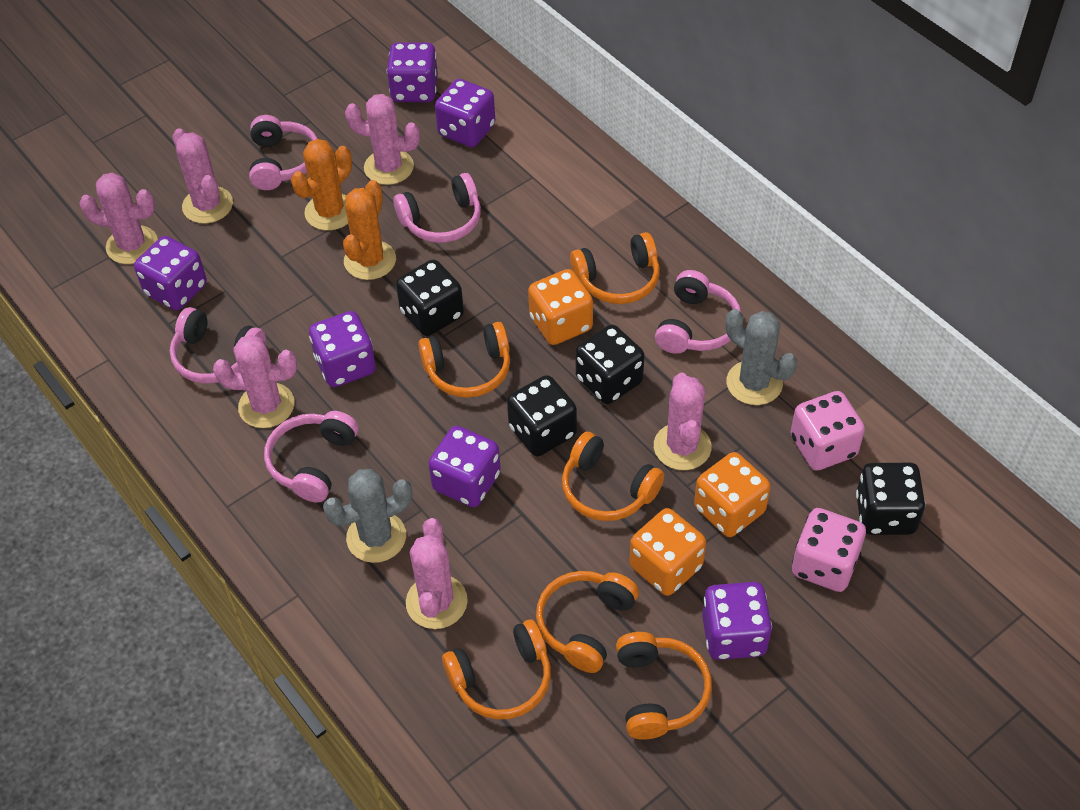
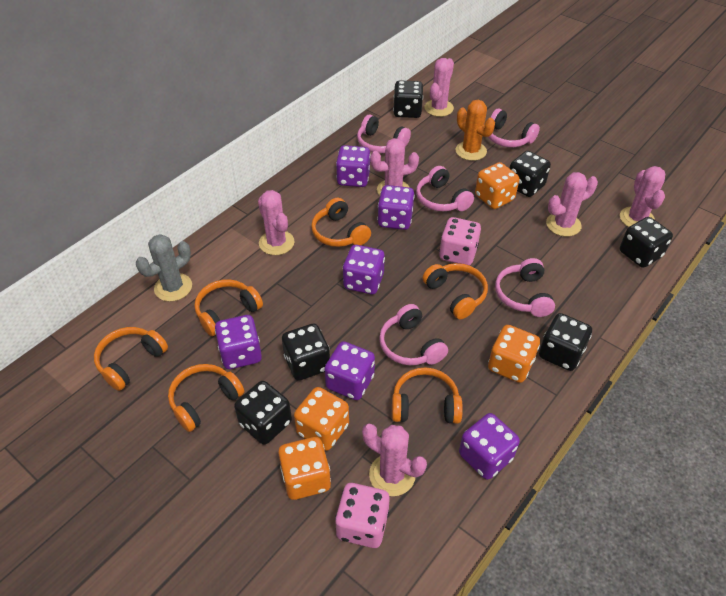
black dice: [396,259,464,336] [507,375,577,456] [576,325,645,404] [856,463,925,535] = 4 -> [234,381,292,445] [282,324,330,381] [393,80,423,118] [509,151,551,197] [539,313,592,371] [620,217,673,268] = 6
grey cactus: [323,469,412,563] [726,309,797,405] = 2 -> [136,234,192,302] = 1
orange cactus: [291,139,352,230] [343,180,396,280] = 2 -> [456,100,495,161] = 1
orange dice: [528,269,593,345] [629,508,706,596] [694,452,771,537] = 3 -> [278,437,331,500] [294,387,349,451] [475,162,519,209] [488,325,540,383] = 4

